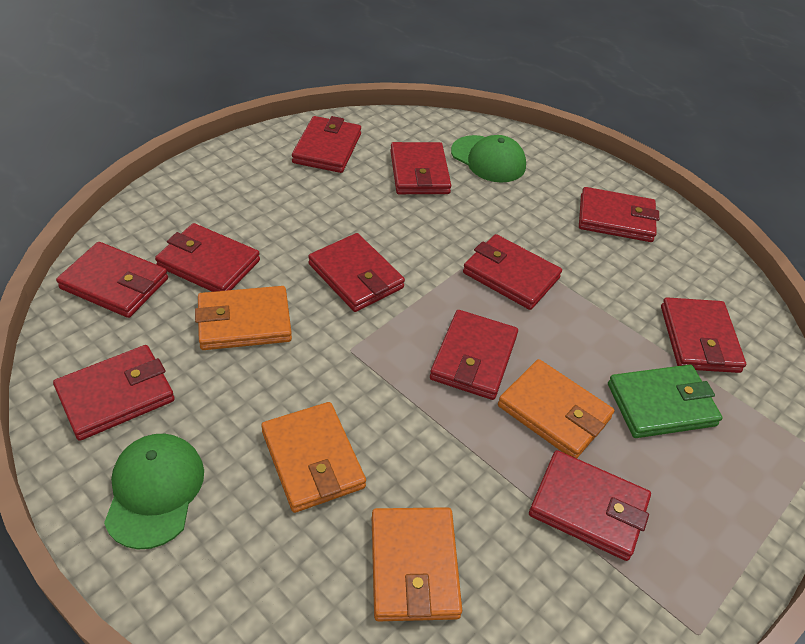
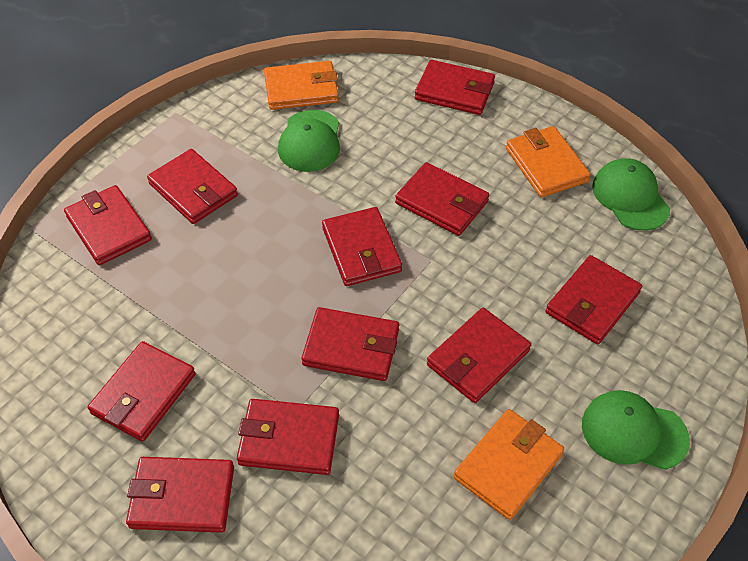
green cap: [104,434,204,550] [451,135,526,183] = 2 -> [278,110,340,172] [582,390,690,470] [592,158,670,231] = 3
green wallet: [608,365,723,438] = 1 -> none = 0
orange wallet: [195,286,292,350] [261,402,366,513] [372,507,462,621] [498,359,614,458] = 4 -> [264,61,339,110] [454,409,564,520] [506,126,590,197] = 3

